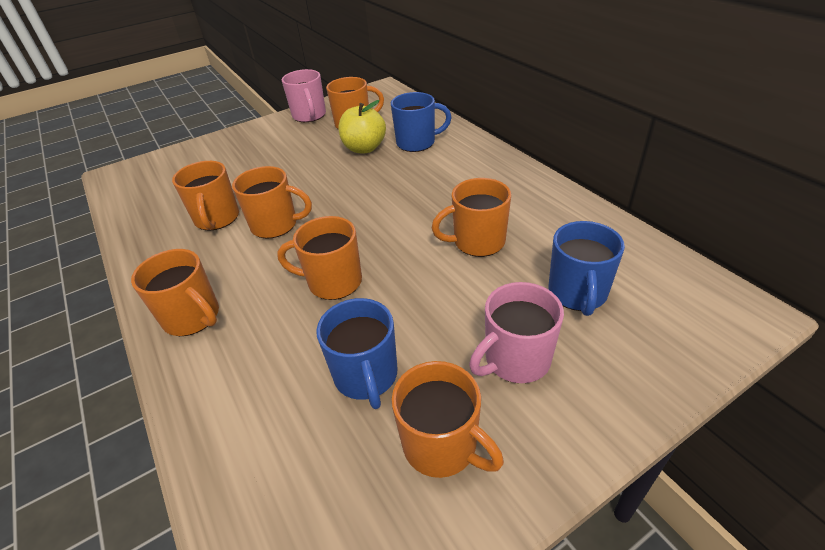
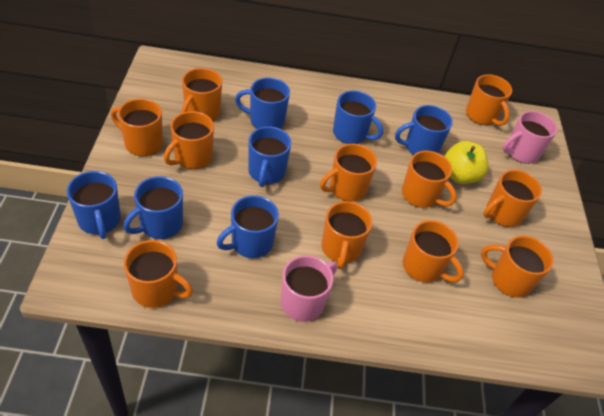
blue mug: [316,298,398,409] [391,92,452,152] [548,221,625,316] = 3 -> [67,171,121,239] [123,176,183,239] [216,195,279,258] [235,77,290,129] [248,126,291,187] [333,90,383,144] [395,105,453,155] = 7
orange mug: [131,249,219,336] [172,161,239,231] [232,166,312,239] [277,216,362,300] [326,77,384,130] [392,361,504,478] [432,178,511,257] = 7 -> [111,98,163,156] [124,240,193,308] [164,111,214,169] [182,68,222,121] [320,144,377,201] [322,201,372,269] [402,151,457,208] [403,220,464,282] [466,74,512,126] [481,236,553,298] [483,170,542,227] = 11

